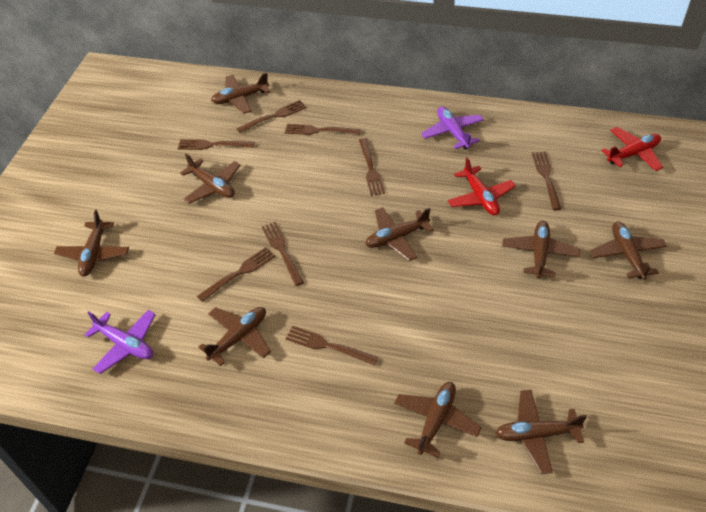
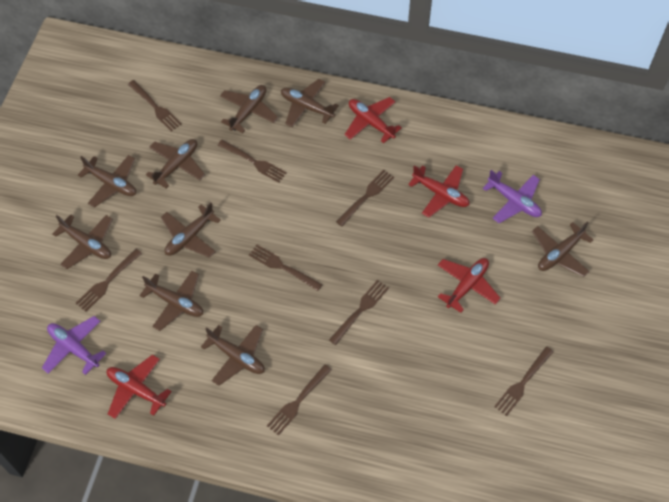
red plane: [448,157,516,215] [601,127,663,171] = 2 -> [107,355,172,419] [345,97,402,143] [408,165,469,217] [438,258,501,313] = 4

